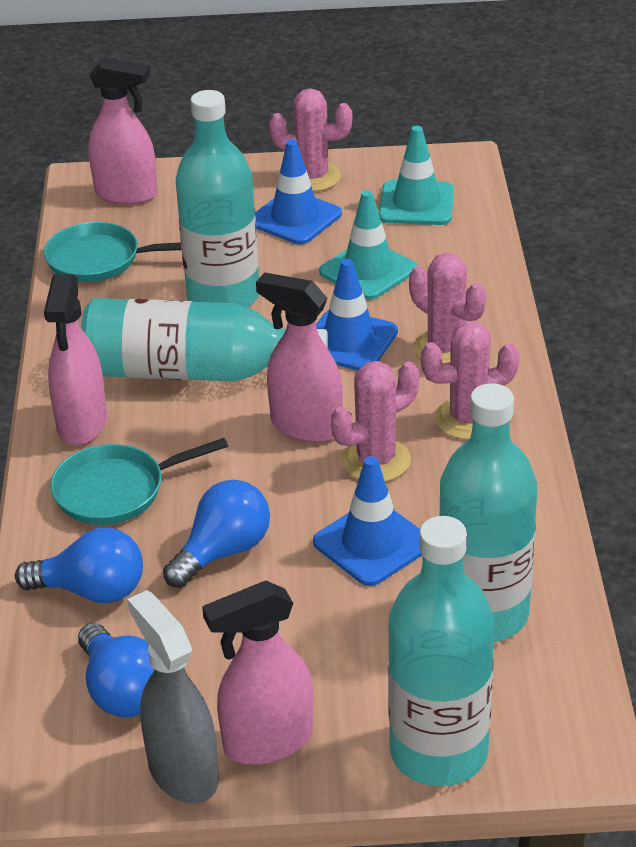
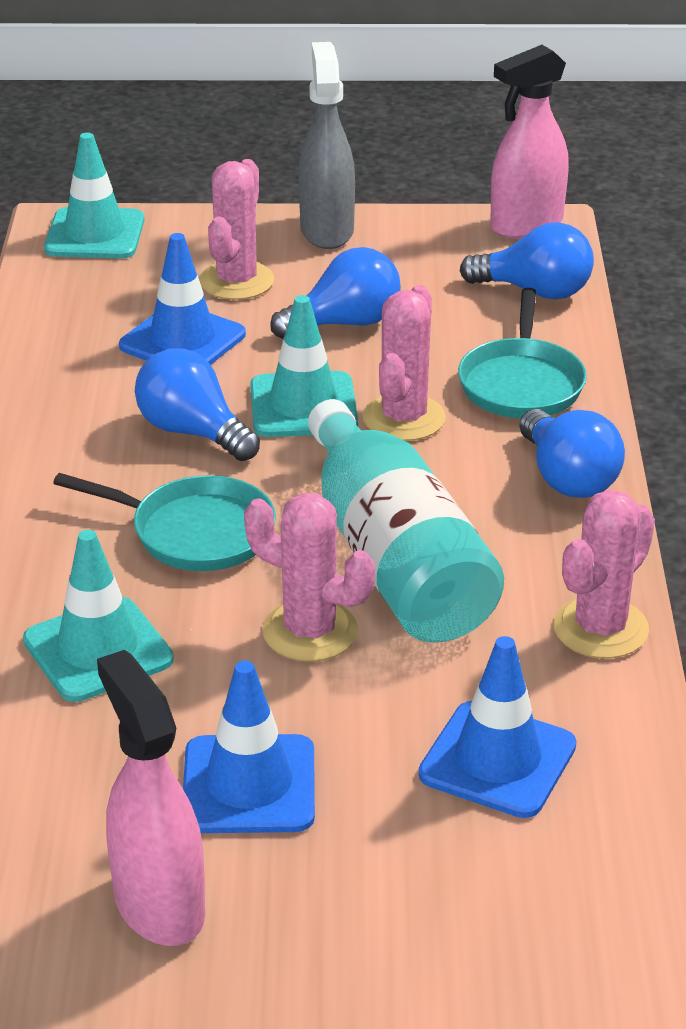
blue light bulb: [15,527,143,603] [78,623,154,717] [163,479,270,588] = 3 -> [135,348,260,461] [270,247,401,339] [460,222,594,299] [519,409,625,498] = 4
pink spray bottle: [44,274,107,445] [88,57,158,205] [202,581,313,765] [256,273,343,443] = 4 -> [97,650,205,946] [490,45,569,239] = 2
turquoise bottle: [81,298,328,382] [176,90,259,308] [388,516,494,786] [440,383,537,642] = 4 -> [308,399,504,643] = 1
turquoise traffic cone: [319,190,418,300] [379,126,454,225] = 2 -> [23,530,174,702] [44,133,145,259] [250,295,358,437] = 3

